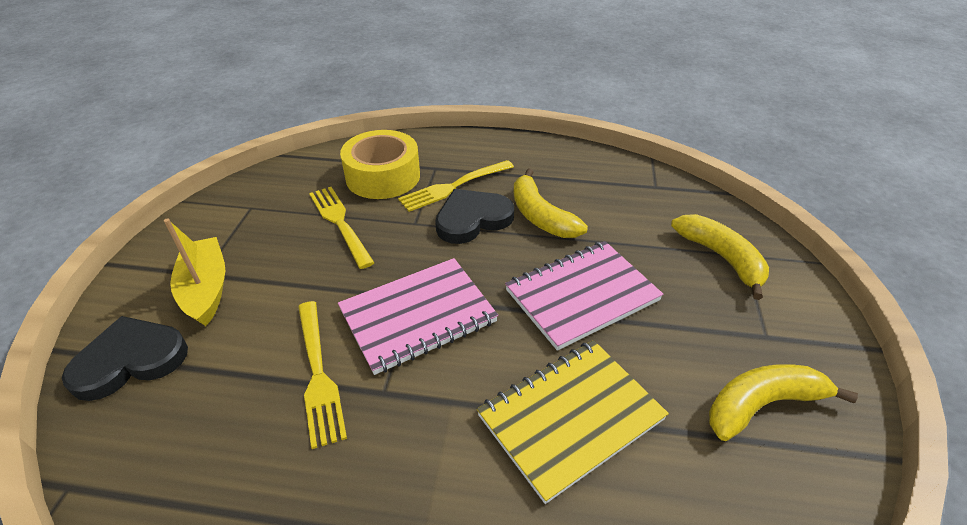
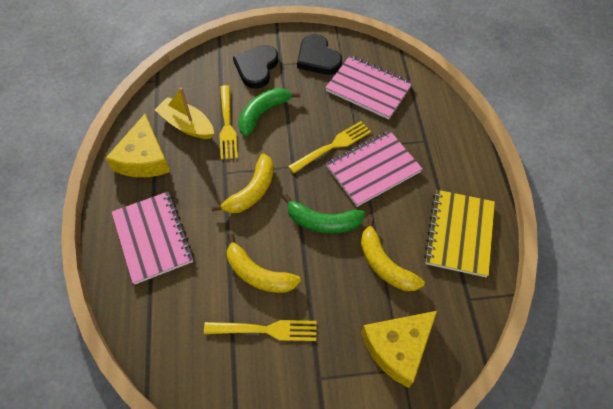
green banana: none = 0 -> [238,88,300,136] [282,194,365,233] = 2
pink notebook: [338,258,498,375] [505,241,663,351] = 2 -> [112,192,194,284] [325,55,413,119] [326,131,422,207] = 3
yellow cheese: none = 0 -> [106,114,170,177] [361,311,437,388] = 2
yellow tape: [340,130,420,199] = 1 -> none = 0

